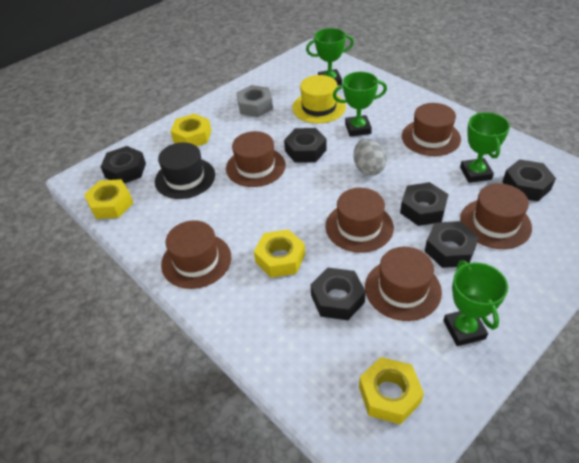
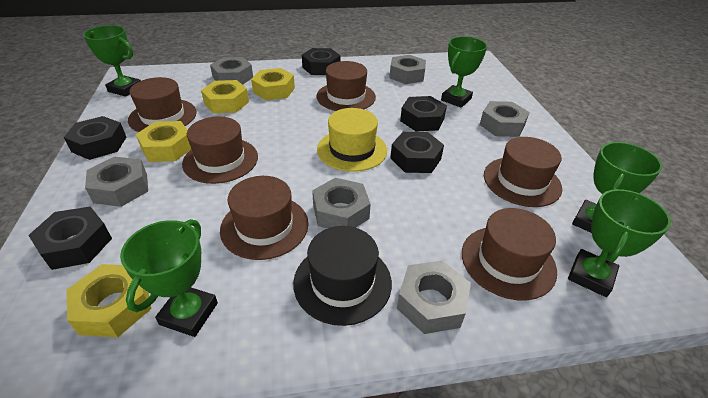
black nut: [101,146,146,183] [284,128,327,163] [311,268,366,320] [400,182,448,226] [425,221,479,268] [502,159,556,201] = 6 -> [28,207,112,270] [64,116,126,160] [302,48,340,75] [390,132,444,173] [400,96,447,131] = 5
green trophy: [306,28,354,86] [333,72,387,137] [443,260,508,346] [460,112,510,183] = 4 -> [83,25,141,97] [120,219,218,337] [441,36,487,108] [568,189,671,297] [572,142,662,233] = 5
grey egg: [354,138,387,175] = 1 -> none = 0
grey nut: [237,85,273,117] = 1 -> [85,157,148,207] [210,57,253,85] [312,178,371,229] [389,55,426,84] [397,261,471,334] [480,101,530,137] = 6

